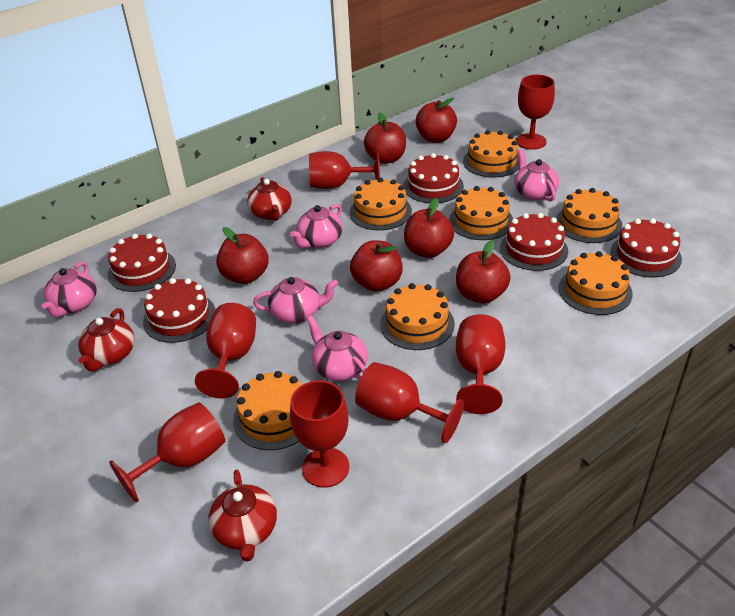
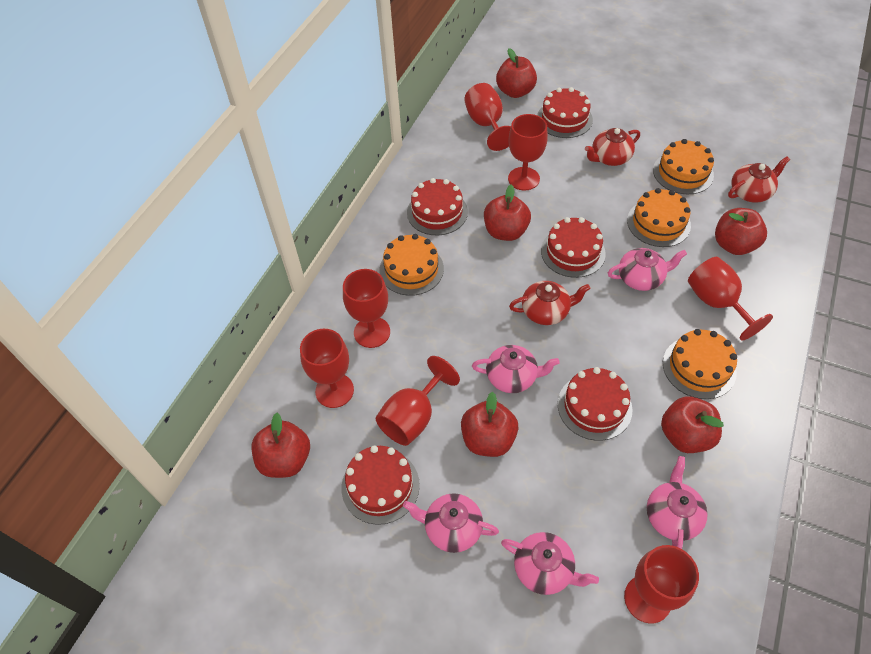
orange cake: [233,371,303,450] [349,177,412,230] [380,283,455,350] [449,186,513,240] [463,130,519,178] [556,188,622,243] [558,251,633,315] = 7 -> [379,234,444,296] [627,188,691,247] [653,139,714,194] [663,329,737,399] = 4

